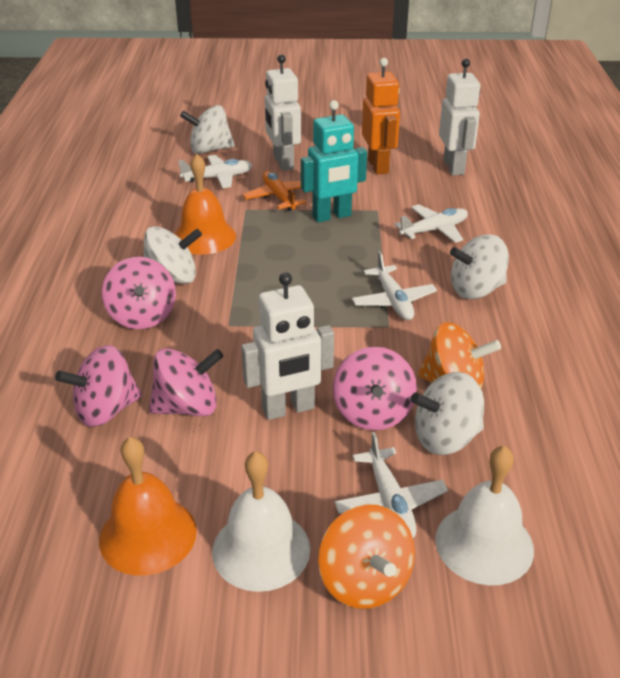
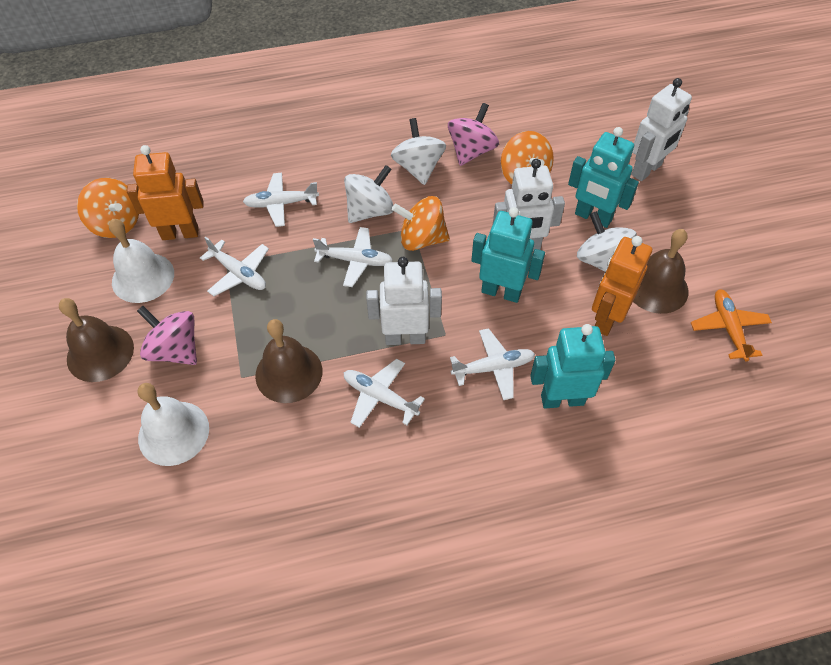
brown bell: none = 0 -> [59,298,134,382] [255,319,322,403] [633,229,688,314] = 3
orange bell: [99,437,197,576] [175,154,236,255] = 2 -> none = 0
orange robot: [362,58,400,175] = 1 -> [127,145,204,240] [592,236,652,336] = 2
orange spinning top: [318,504,415,609] [418,322,501,389] = 2 -> [77,178,139,238] [392,196,450,251] [501,131,554,185] = 3
pink spinning top: [55,345,142,427] [102,257,176,329] [149,348,224,417] [333,347,417,431] = 4 -> [137,306,197,365] [448,103,499,166] = 2
turquoise robot: [301,100,367,222] = 1 -> [471,207,545,303] [530,324,615,408] [568,127,639,228] = 3
white plane: [178,155,253,188] [334,432,448,538] [352,251,437,320] [394,204,468,243] = 4 -> [200,237,269,296] [243,173,319,227] [313,227,393,287] [344,359,425,428] [450,328,535,400] = 5
white spinning top: [143,226,202,284] [180,105,235,154] [411,372,484,455] [450,234,509,299] = 4 -> [344,165,393,223] [391,118,446,185] [577,211,636,272] = 3

